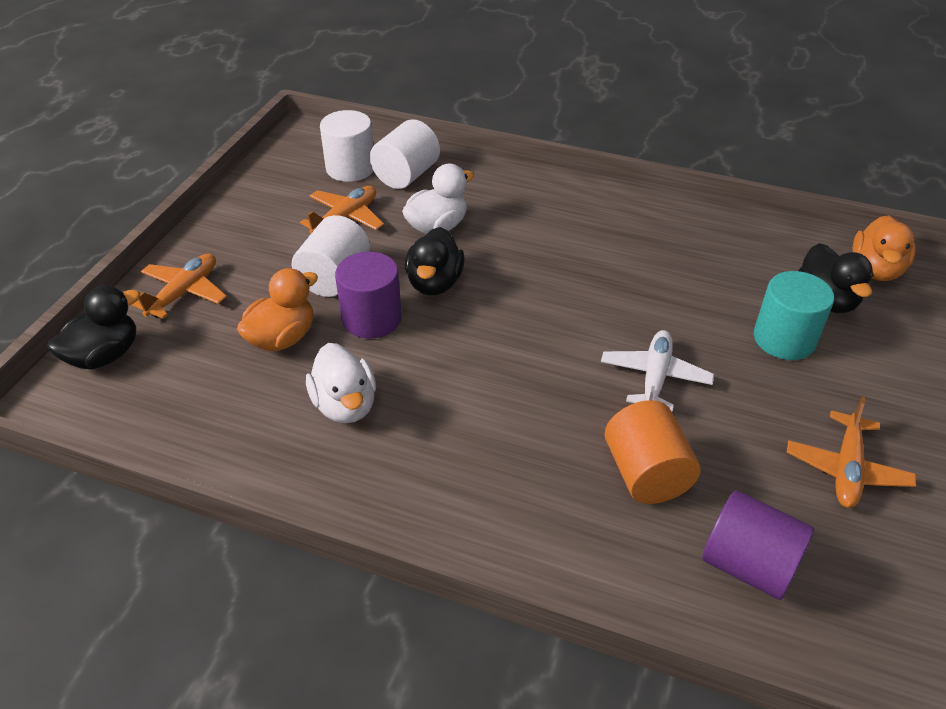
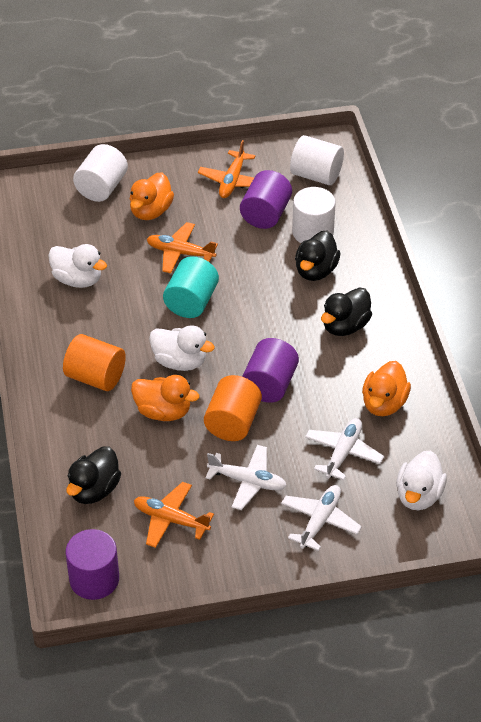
orange cylinder: [605,400,701,504] = 1 -> [63,334,126,391] [204,375,262,441] = 2
orange duck: [237,268,318,351] [852,215,916,281] = 2 -> [130,172,174,220] [131,375,200,421] [362,361,411,416] = 3
purple cylinder: [335,251,402,339] [702,490,815,600] = 2 -> [66,529,119,600] [240,170,292,229] [242,338,299,403] = 3
white duck: [306,343,376,423] [402,164,474,234] = 2 -> [48,244,107,288] [149,325,215,371] [396,451,447,510] = 3
white plane: [601,330,714,412] = 1 -> [205,445,287,510] [281,485,362,551] [305,418,384,480] = 3

